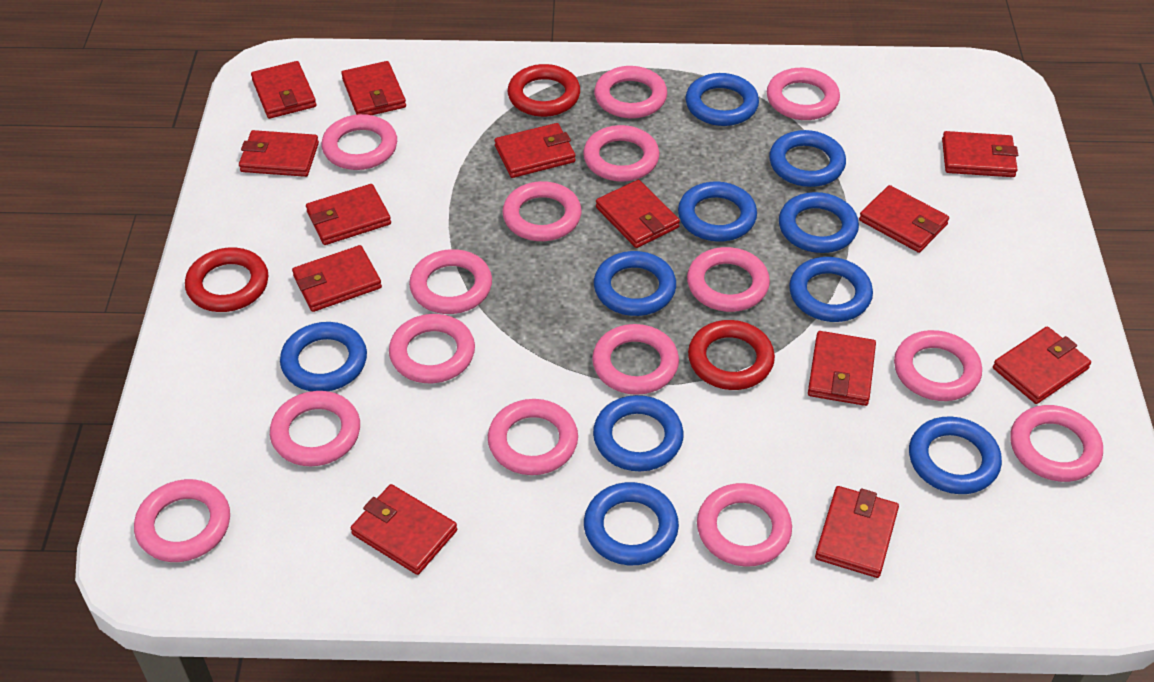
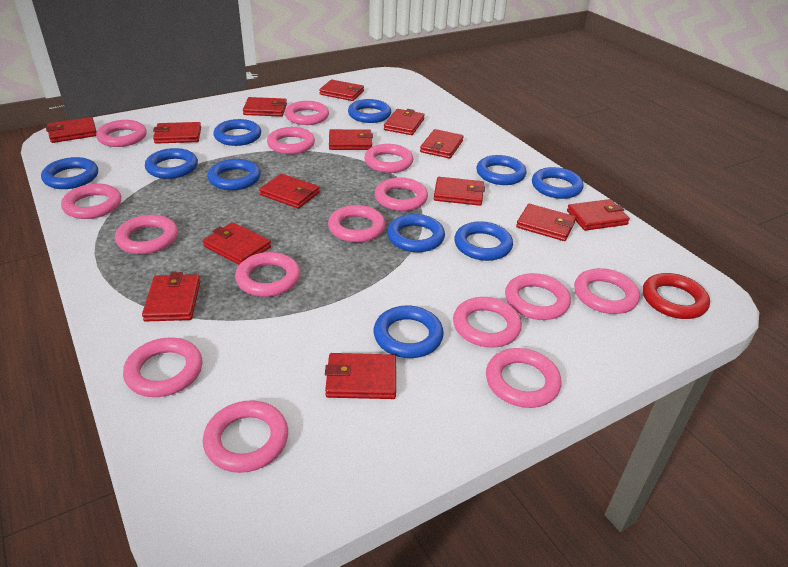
red ring: [185,248,268,312] [508,64,580,117] [688,320,775,390] = 3 -> [643,273,710,319] = 1
red wallet: [239,130,319,177] [251,61,316,119] [292,245,382,312] [306,184,391,245] [341,61,406,115] [351,484,457,575] [495,123,576,178] [596,180,680,248] [808,331,876,406] [815,486,899,578] [859,185,949,253] [942,131,1018,177] [993,326,1091,404] = 13 -> [46,117,97,143] [142,272,201,322] [153,122,201,144] [203,222,271,265] [243,97,287,117] [259,174,320,209] [319,80,364,101] [325,353,396,399] [329,129,373,150] [384,109,425,135] [420,129,463,159] [434,177,485,206] [516,204,576,241] [567,199,630,231] = 14

